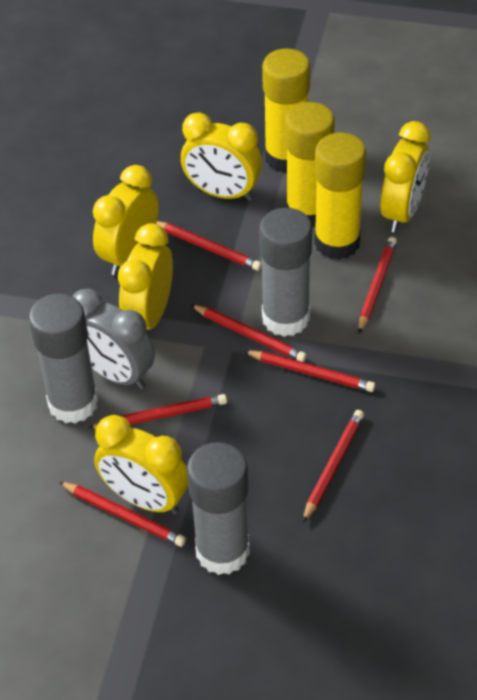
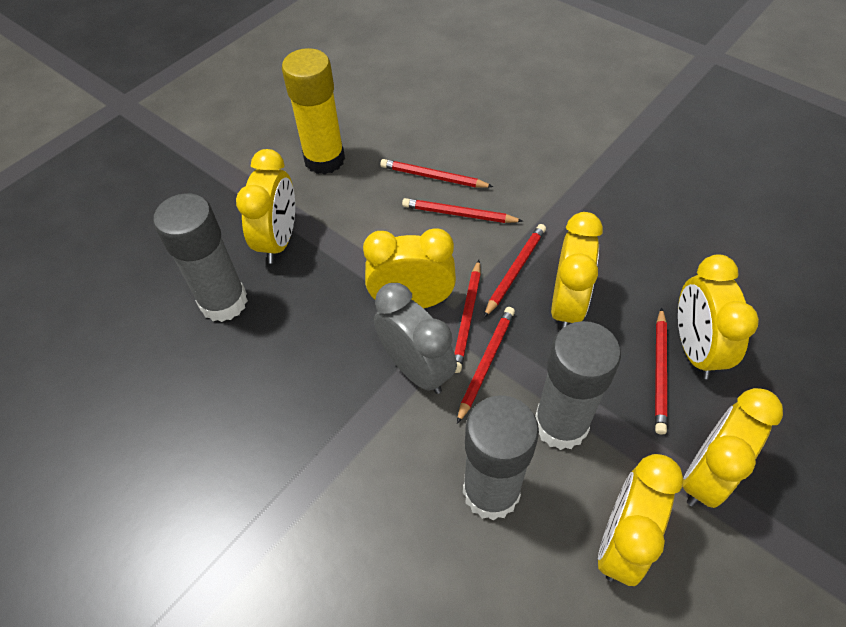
red pencil: [59,482,186,547] [88,394,227,429] [156,221,262,271] [190,304,307,362] [244,350,375,392] [303,410,364,522] [358,237,397,333] = 7 -> [380,159,493,188] [402,198,523,223] [455,260,481,373] [457,307,515,424] [484,224,546,317] [655,307,667,434] = 6
yellow clock: [93,165,159,275] [94,415,188,515] [118,223,173,330] [181,112,262,201] [380,121,430,232] = 5 -> [236,149,295,264] [363,228,456,309] [551,212,603,330] [598,454,683,586] [678,254,759,379] [682,388,783,508] = 6
yellow glue stick: [262,48,310,173] [285,102,335,227] [314,132,366,260] = 3 -> [282,48,345,175] = 1

